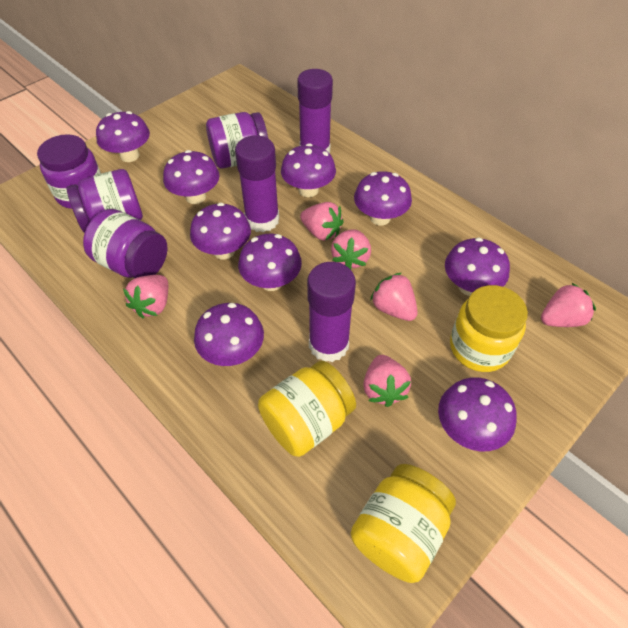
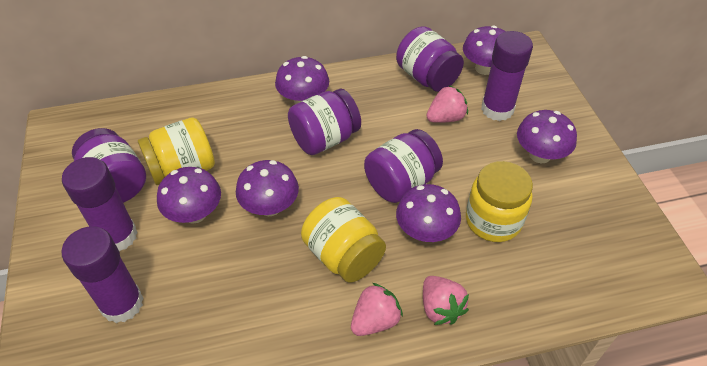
pink strawberry: [123,275,168,318] [300,202,344,241] [331,229,371,270] [363,355,411,407] [370,273,418,321] [541,283,596,327] = 6 -> [351,283,403,336] [423,276,469,325] [426,85,468,123] = 3
purple mushroom: [96,111,150,162] [163,150,220,204] [190,203,251,259] [194,303,264,366] [238,234,302,291] [281,143,336,197] [354,171,412,225] [438,377,517,451] [445,238,510,296] = 9 -> [157,167,221,224] [236,160,299,216] [275,56,329,104] [396,184,461,242] [463,25,506,75] [517,110,577,164] = 6

